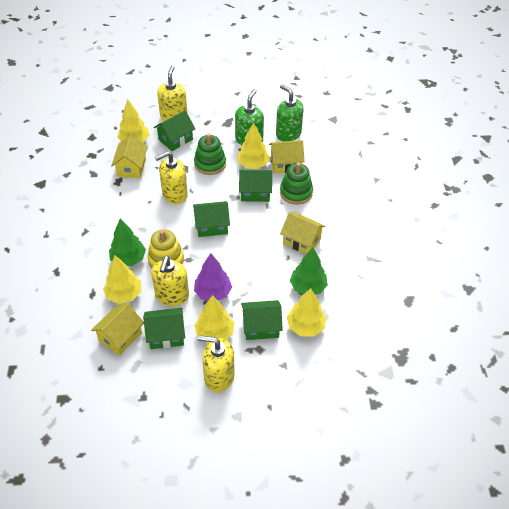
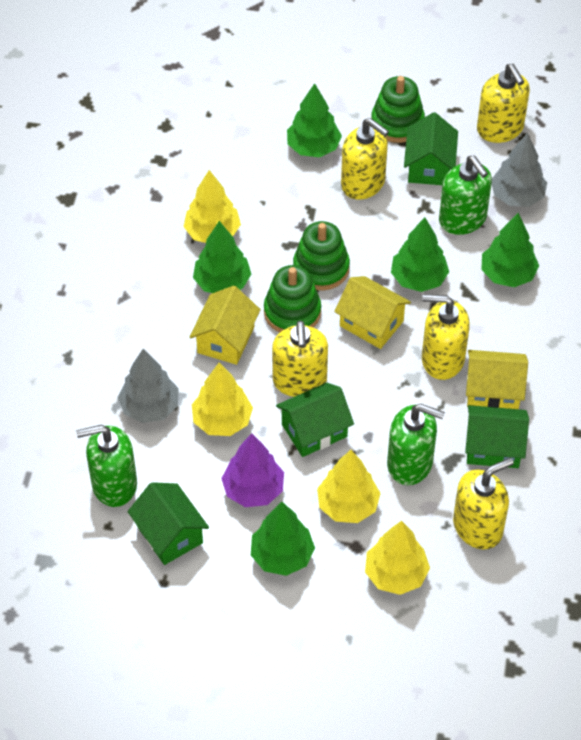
green house: [143,308,185,349] [154,111,195,151] [193,201,230,237] [239,170,272,202] [241,300,283,340] = 5 -> [128,482,209,565] [276,383,354,457] [404,112,458,185] [465,405,529,468] = 4
green soap dispenser: [235,89,264,145] [276,85,304,142] = 2 -> [76,425,137,507] [387,404,445,485] [439,155,492,235] = 3
green stacking toy: [194,134,226,175] [280,163,313,205] = 2 -> [264,265,321,332] [293,221,350,290] [371,76,425,143] = 3
green tree: [109,219,146,266] [290,248,328,295] = 2 -> [193,221,251,293] [251,502,315,576] [287,83,342,157] [391,217,449,292] [481,213,539,287] = 5
grey tree: none = 0 -> [118,349,178,423] [492,133,547,207] = 2
yellow house: [91,303,144,356] [111,135,148,178] [269,140,305,174] [280,212,326,254] = 4 -> [190,286,261,365] [334,276,411,349] [466,350,528,409] = 3
yellow soap dispenser: [151,256,189,306] [155,151,188,205] [157,66,187,121] [198,335,235,392] = 4 -> [272,321,328,397] [341,118,389,200] [422,294,470,380] [453,458,514,550] [477,64,530,143] = 5
yellow stacking toy: [147,229,184,268] = 1 -> none = 0
yellow tree: [103,255,141,304] [117,99,149,143] [194,295,234,343] [237,123,270,169] [287,288,326,337] = 5 -> [183,170,241,243] [192,363,253,436] [317,450,381,523] [365,521,430,595] = 4

